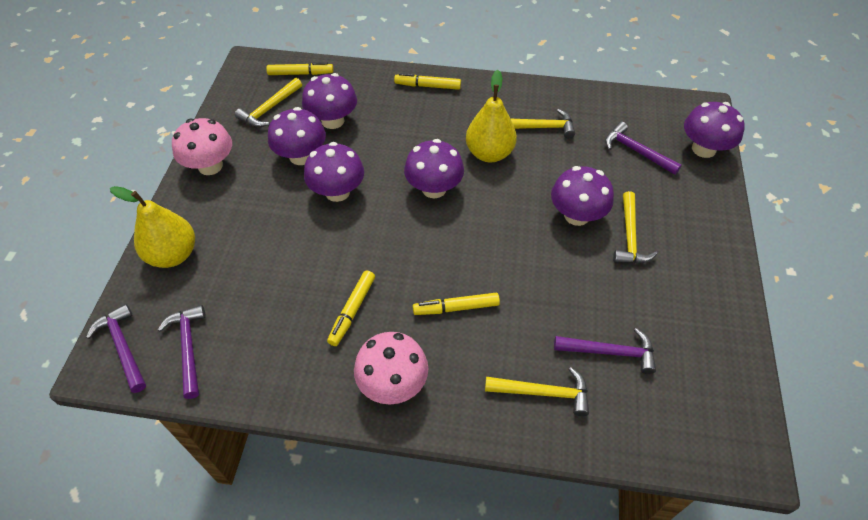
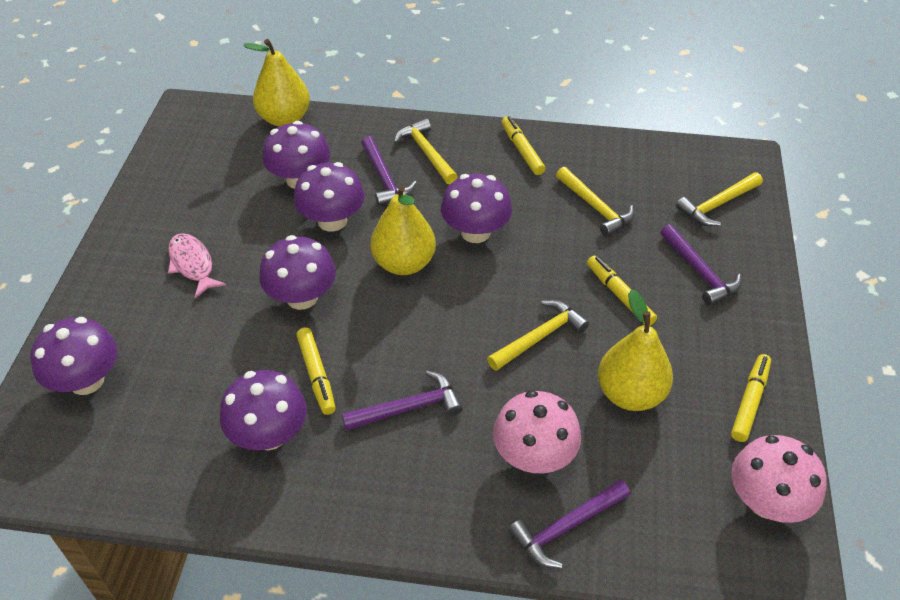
pink fish: none = 0 -> [168,233,226,298] = 1
yellow pear: [110,186,195,268] [466,70,517,162] = 2 -> [243,39,310,127] [370,185,436,275] [598,289,673,411] = 3

